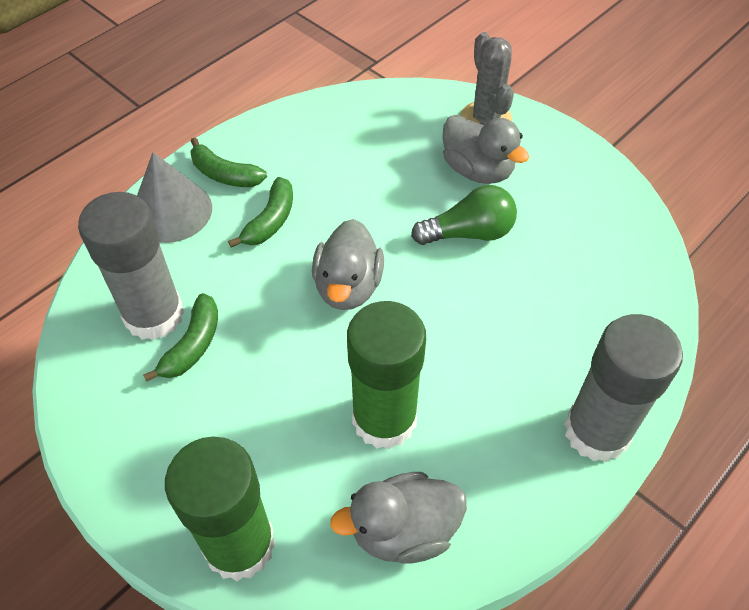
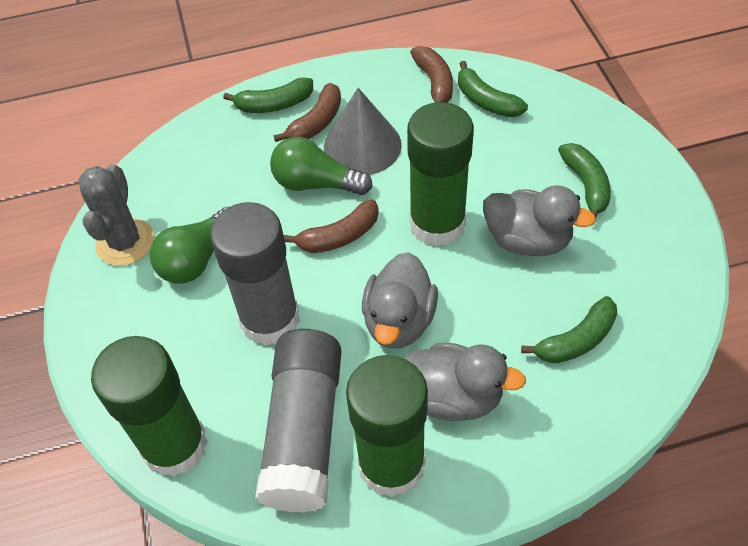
brown banana: none = 0 -> [274,83,341,142] [284,200,379,253] [410,46,453,103] = 3
green banana: [143,293,218,382] [190,138,267,187] [228,177,293,247] = 3 -> [223,77,313,113] [458,61,528,117] [521,296,617,363] [558,143,611,218] = 4
green glue stick: [165,437,276,581] [347,301,426,449] = 2 -> [91,336,208,477] [346,355,428,497] [407,102,474,247] = 3
green light bulb: [411,185,517,245] = 1 -> [150,207,228,284] [270,137,373,195] = 2

